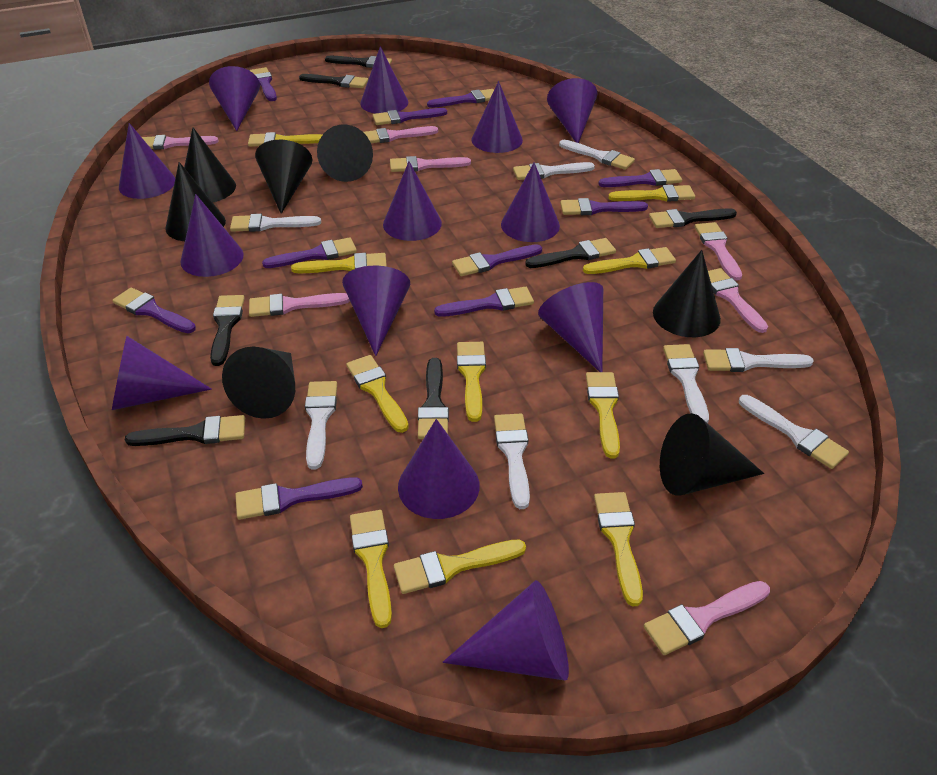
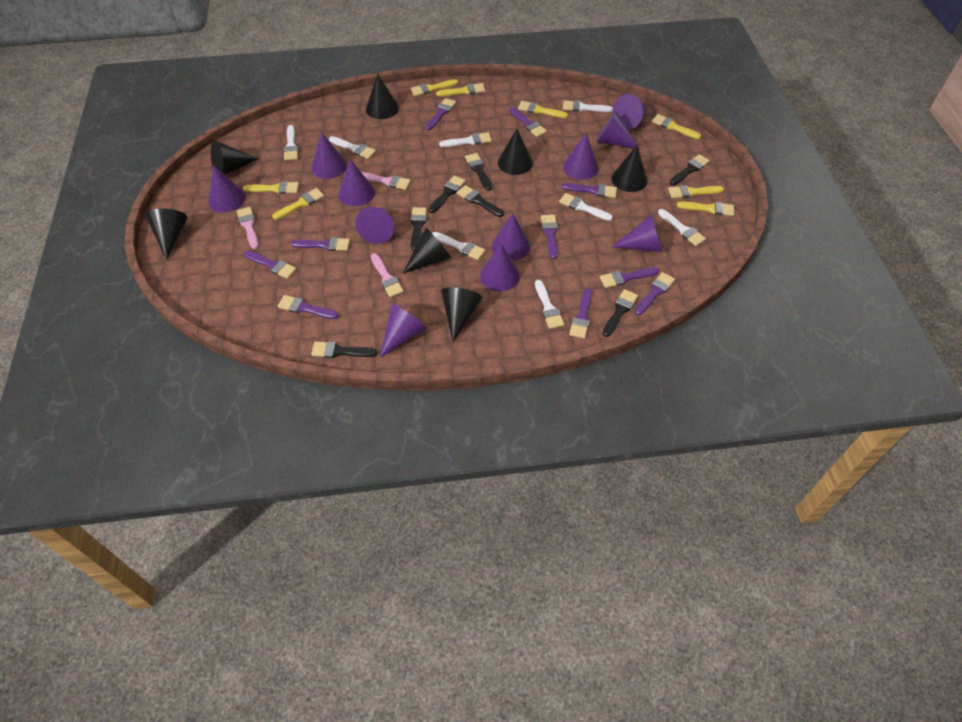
pink brush: [142,135,219,150] [249,293,350,317] [364,126,438,143] [390,156,471,172] [644,581,770,655] [694,222,742,281] [708,268,768,333] = 7 -> [237,207,259,249] [361,172,411,190] [371,253,404,297] = 3
purple cone: [112,336,212,410] [119,123,175,199] [180,194,244,277] [209,66,260,131] [342,266,410,356] [360,46,408,114] [383,161,442,241] [398,419,480,519] [443,580,569,680] [472,81,523,153] [501,163,560,242] [538,282,603,372] [547,78,597,143] = 13 -> [208,165,246,213] [311,132,347,179] [338,159,375,206] [355,207,394,244] [380,303,427,357] [480,243,520,292] [492,213,530,261] [563,133,599,180] [596,111,640,150] [612,214,662,252] [613,94,647,130] = 11
yellow brush: [248,132,323,147] [291,253,387,273] [346,355,409,433] [350,510,392,628] [394,539,526,594] [457,342,486,422] [583,247,676,274] [586,372,620,458] [594,492,643,606] [608,185,695,202] = 10 -> [243,181,299,194] [272,188,324,220] [410,79,458,96] [436,83,485,96] [518,101,568,118] [652,114,701,139] [668,185,724,198] [677,201,734,216] = 8

